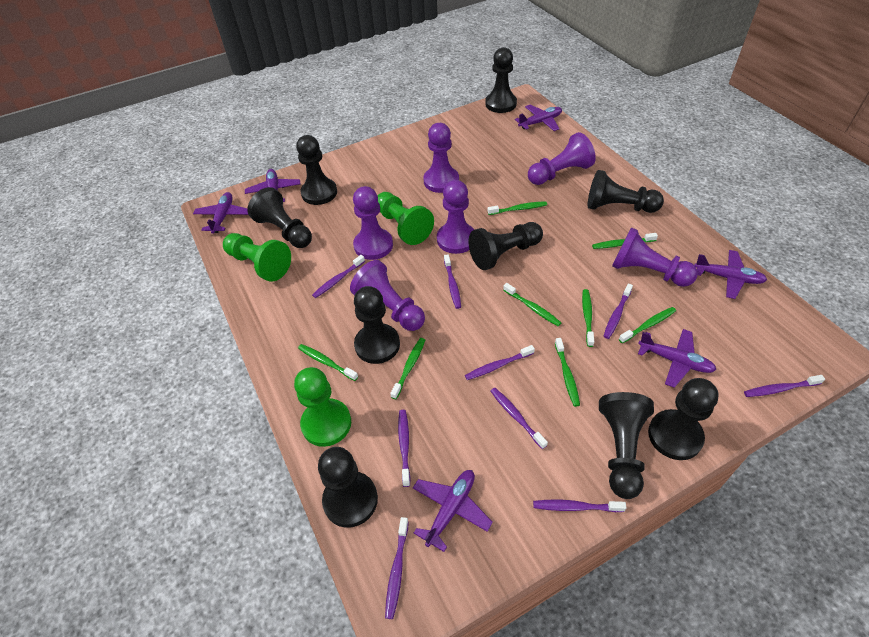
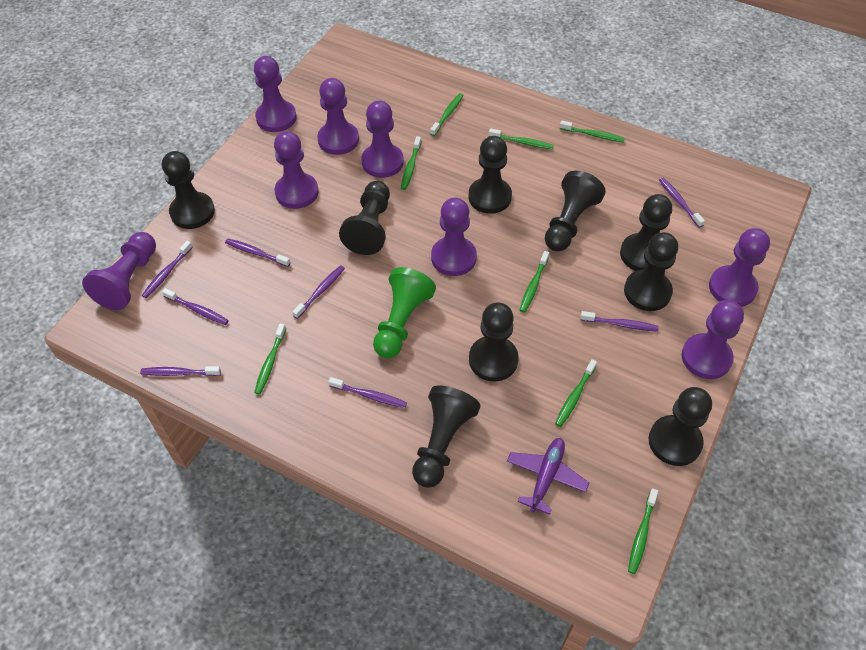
green pawn: [223,233,291,282] [294,367,351,447] [377,192,434,245] = 3 -> [373,267,436,358] = 1
purple pawn: [350,260,425,331] [353,186,393,260] [424,123,459,193] [437,180,474,254] [528,132,596,185] [612,227,698,287] = 6 -> [82,232,156,310] [254,56,297,132] [274,131,318,209] [317,78,359,155] [361,100,404,178] [431,198,477,276] [681,300,744,379] [709,228,770,307] = 8
purple plane: [193,192,248,234] [245,169,300,202] [413,470,493,552] [515,105,562,131] [638,329,716,388] [694,250,767,299] = 6 -> [507,438,589,515] = 1
purple toothbrush: [312,255,365,298] [385,517,409,619] [398,410,411,487] [444,254,461,309] [465,345,535,380] [491,388,548,449] [533,500,627,512] [604,284,633,339] [744,375,825,397] = 9 -> [140,366,221,376] [142,241,193,298] [162,288,229,325] [225,239,290,267] [292,265,345,319] [328,377,407,408] [580,311,659,332] [659,178,705,228] = 8

